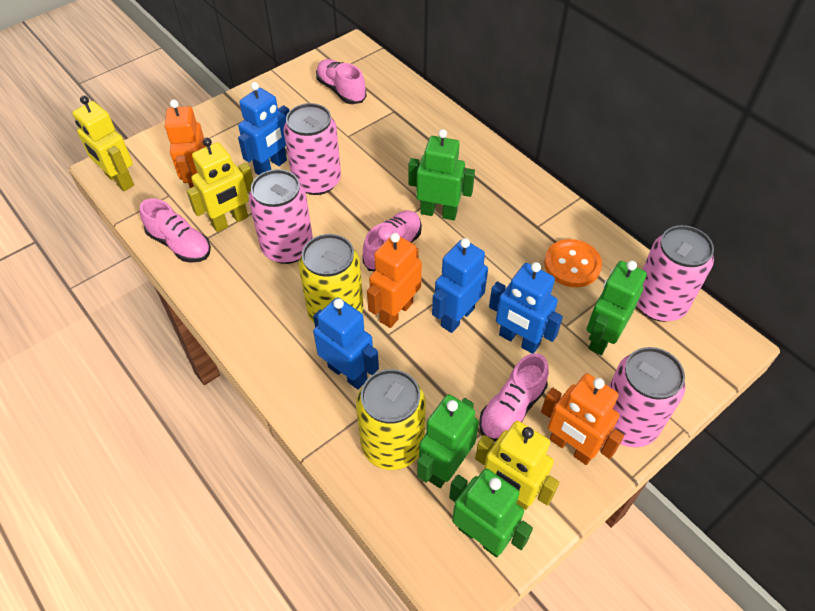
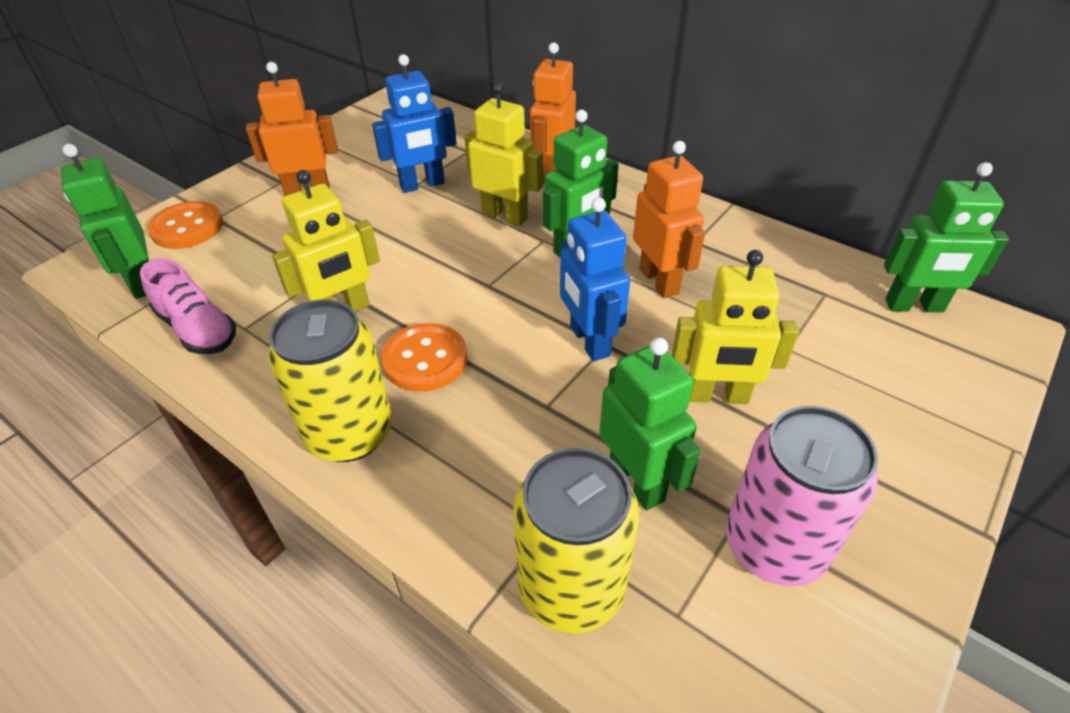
blue robot: [238,82,289,175] [313,297,379,390] [432,238,488,333] [489,262,563,353] = 4 -> [372,54,457,193] [560,197,630,361] = 2
orange button: [544,239,602,287] = 1 -> [147,201,223,249] [381,323,467,392] = 2
pink can: [249,169,313,264] [283,103,341,195] [609,347,686,447] [637,225,714,322] = 4 -> [726,406,878,586] = 1
pink shoe: [140,198,211,263] [316,59,366,104] [362,210,422,271] [479,353,549,442] = 4 -> [140,258,236,354] = 1

